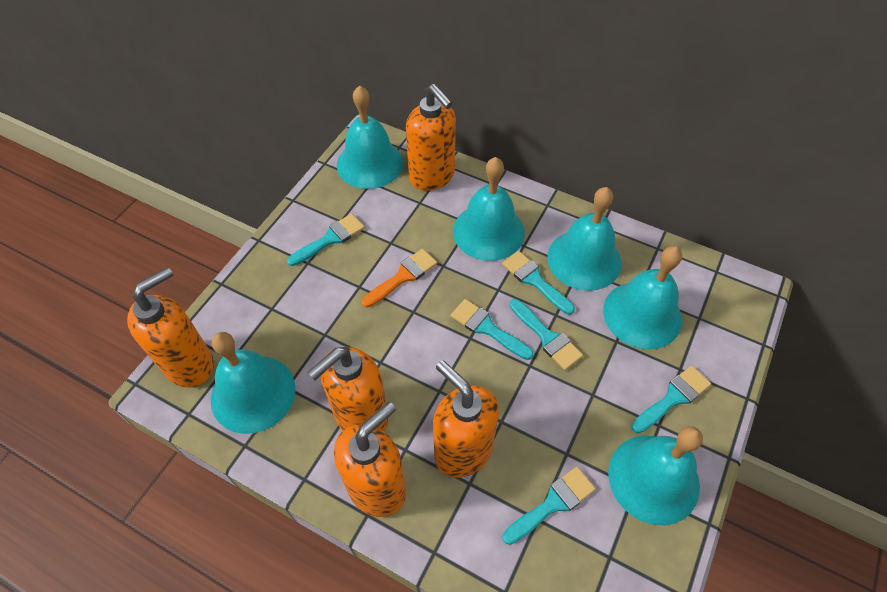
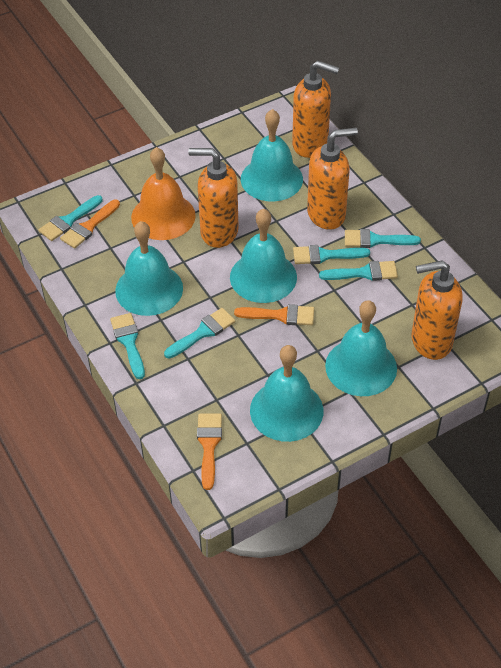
orange bell: none = 0 -> [131,147,196,240] = 1
orange brush: [362,249,437,307] = 1 -> [60,200,120,249] [197,414,222,490] [234,304,314,325] = 3
orange soap dispenser: [127,267,214,388] [307,347,389,432] [334,402,406,517] [406,84,456,191] [433,360,499,478] = 5 -> [188,148,239,248] [292,61,339,158] [307,128,358,230] [411,260,463,360] = 4
turquoise bell: [211,332,296,434] [337,85,403,189] [453,157,525,261] [547,187,622,291] [603,246,682,349] [608,426,703,526] = 6 -> [115,221,183,316] [230,208,297,303] [241,109,303,202] [250,345,323,442] [325,300,397,396] = 5

